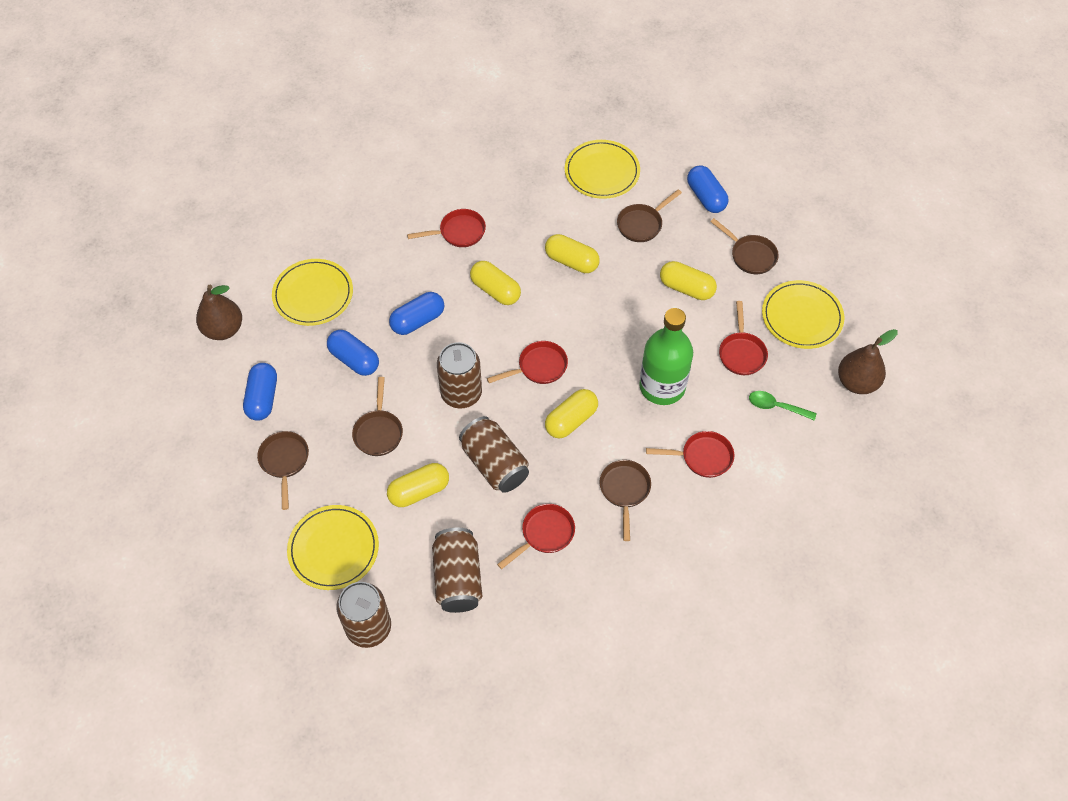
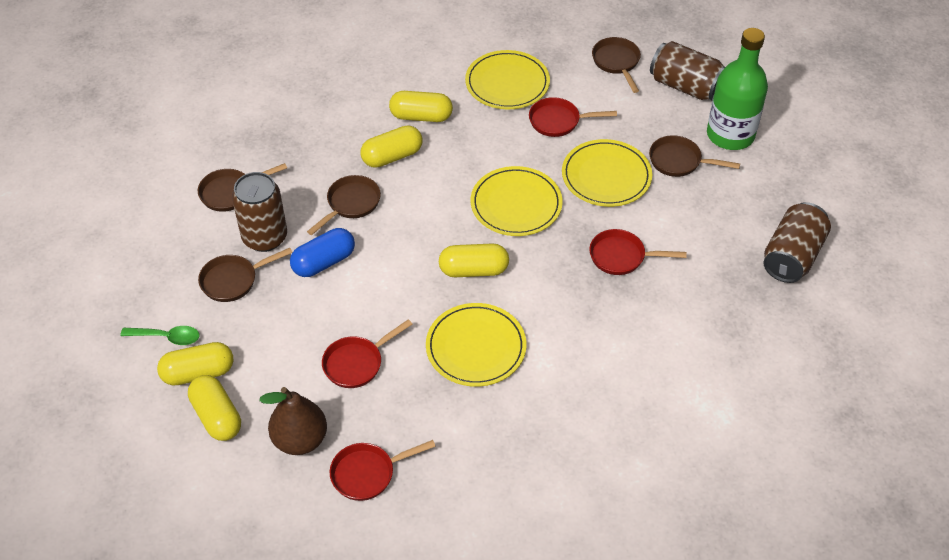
blue capsule: [243,363,277,421] [327,330,379,376] [389,292,444,335] [687,166,728,213] = 4 -> [290,228,355,277] = 1
brown can: [336,582,391,648] [432,528,483,613] [437,342,482,408] [459,416,529,493] = 4 -> [232,172,287,252] [650,41,725,100] [764,202,831,283] = 3
brown pear: [196,285,242,340] [838,329,898,394] = 2 -> [259,387,327,455] = 1
red pan: [407,209,486,247] [487,341,568,384] [497,504,575,569] [646,431,734,478] [719,301,768,375] = 5 -> [322,319,412,388] [330,440,436,501] [529,97,617,137] [589,229,687,275] = 4

